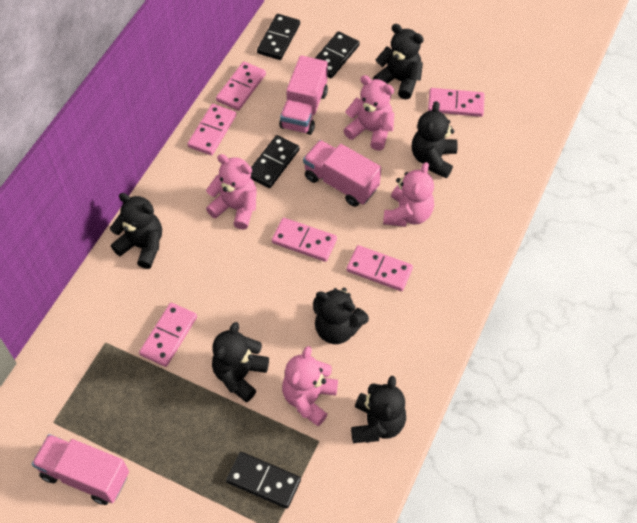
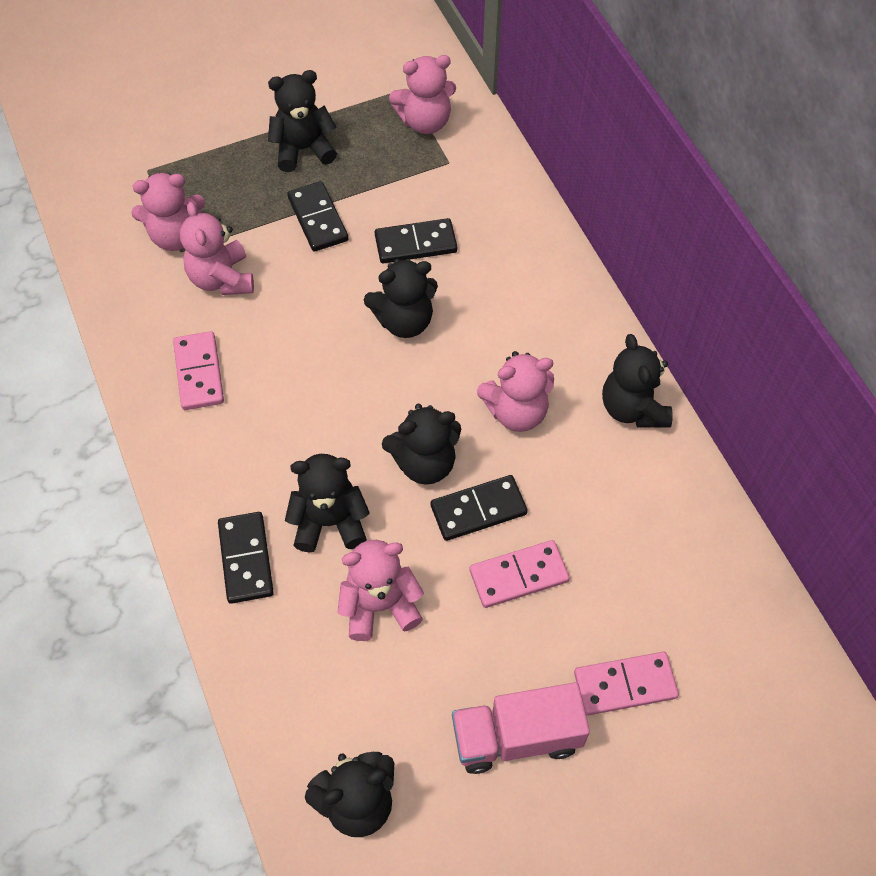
pink domino: [139,303,197,367] [187,104,236,155] [216,61,266,111] [272,218,337,262] [346,245,413,291] [428,88,485,117] = 6 -> [173,331,224,410] [470,540,570,608] [574,652,679,715] = 3
pink teddy bear: [206,154,256,230] [282,346,338,426] [343,75,394,151] [383,162,434,227] = 4 -> [131,173,205,251] [180,202,254,295] [338,540,424,641] [389,55,456,134] [477,351,554,432] = 5
pink truck: [32,434,129,505] [279,55,328,135] [303,140,381,207] = 3 -> [452,682,590,774] = 1

